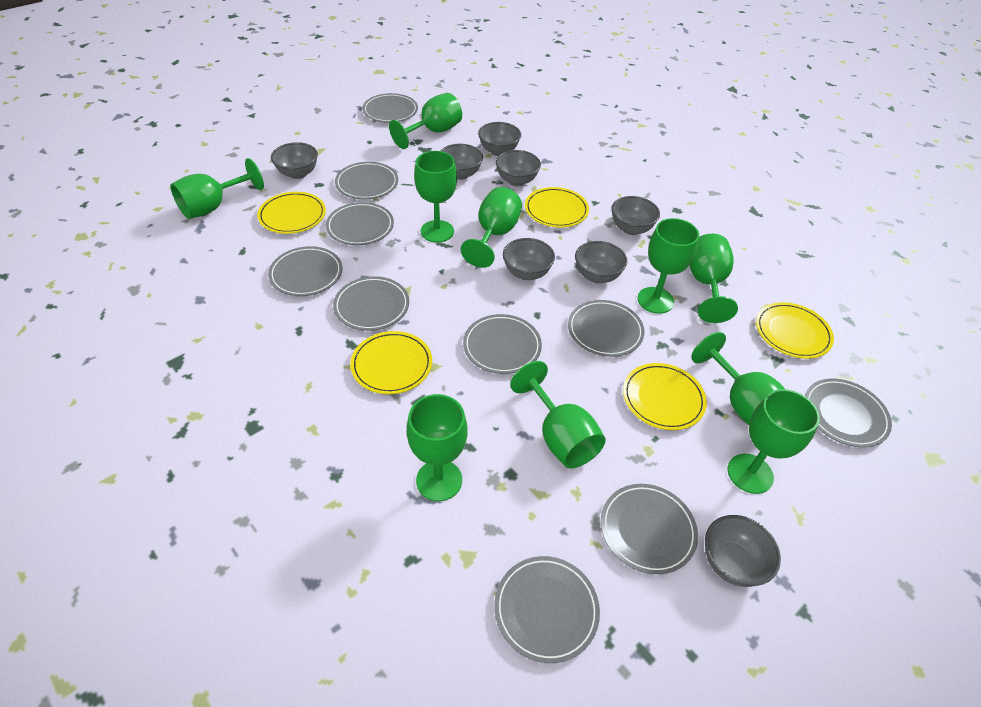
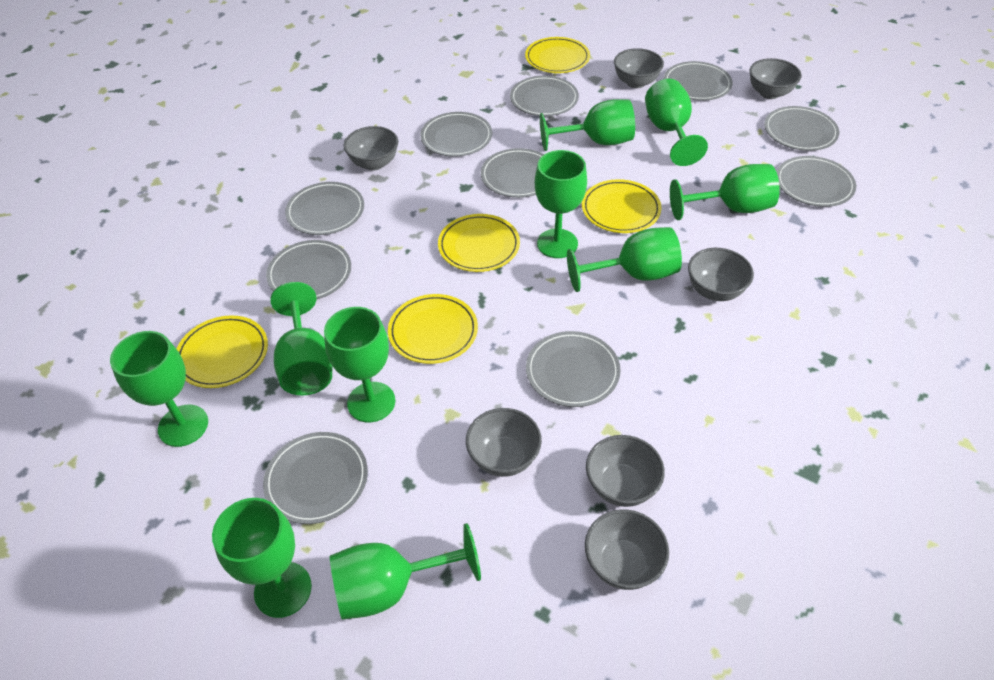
grey bowl: [271,142,318,179] [441,144,483,180] [478,122,521,156] [496,150,541,186] [503,238,555,280] [575,241,627,283] [611,196,660,235] [705,515,781,587] = 8 -> [343,126,398,170] [466,408,542,477] [585,510,669,590] [586,435,665,507] [614,48,664,88] [688,248,754,301] [749,58,802,99] = 7

